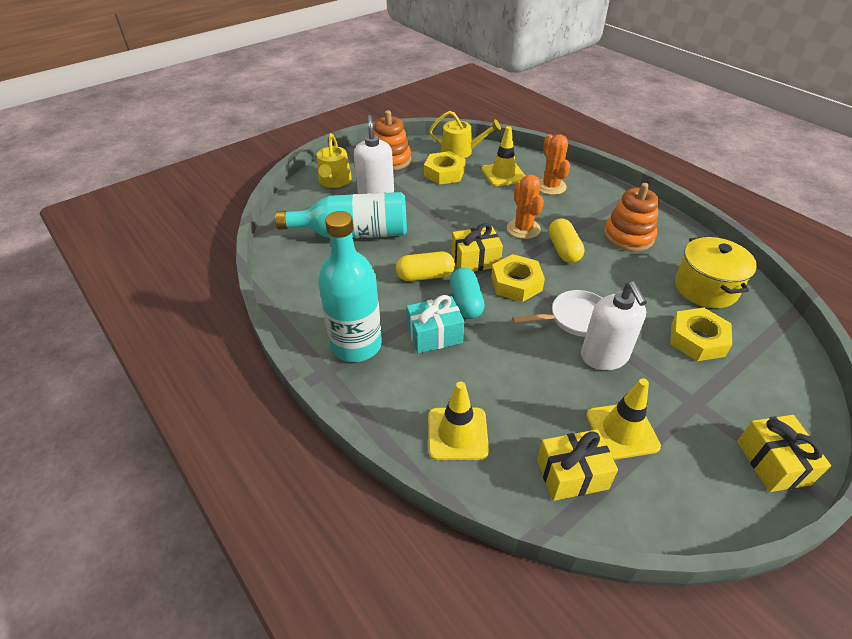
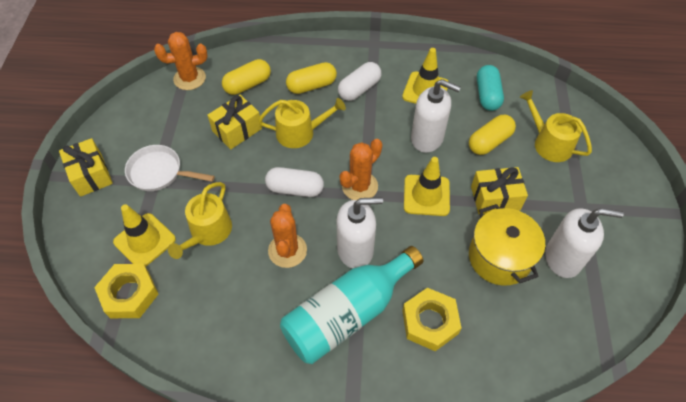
orange cactus: [507,175,544,239] [539,134,570,195] = 2 -> [154,32,208,90] [268,204,307,268] [340,139,382,200] = 3
orange stacking toy: [374,110,411,171] [604,183,659,252] = 2 -> none = 0
turquoise bottle: [275,192,407,238] [318,211,382,362] = 2 -> [280,246,423,364] = 1
turquoise gift: [406,295,464,353] = 1 -> none = 0
white capsule: none = 0 -> [265,167,324,197] [338,62,381,101] = 2
white soap dispenser: [354,115,394,194] [581,281,647,370] = 2 -> [337,197,383,269] [411,79,461,153] [545,208,624,278] = 3
yellow capsule: [396,252,455,281] [549,218,585,263] = 2 -> [222,59,271,95] [286,62,337,94] [469,115,516,155] = 3
yellow nut: [424,151,466,185] [491,254,545,302] [670,308,732,361] = 3 -> [94,264,158,318] [402,288,461,351] = 2
yellow watering can: [317,133,352,188] [429,111,501,158] = 2 -> [168,182,232,259] [258,98,346,148] [520,90,592,162] = 3

